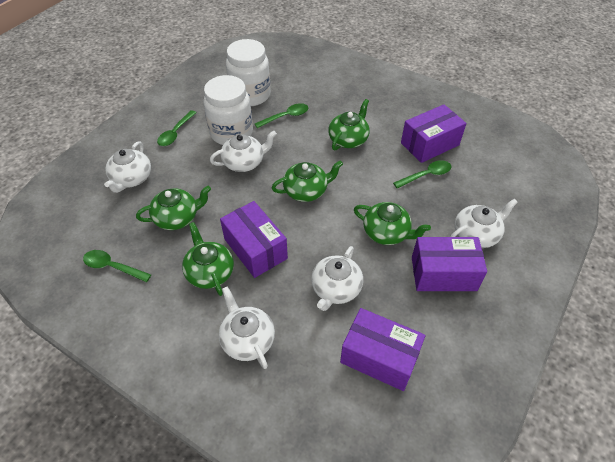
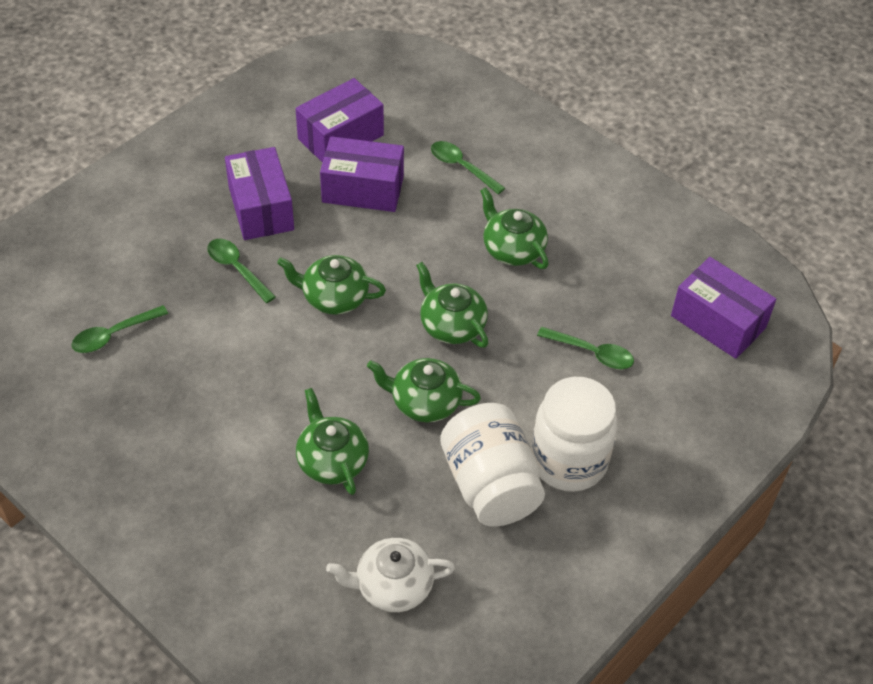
white teapot: [104,141,151,193] [210,131,277,172] [219,287,275,369] [311,246,363,311] [450,199,518,248] = 5 -> [326,538,455,612] = 1

